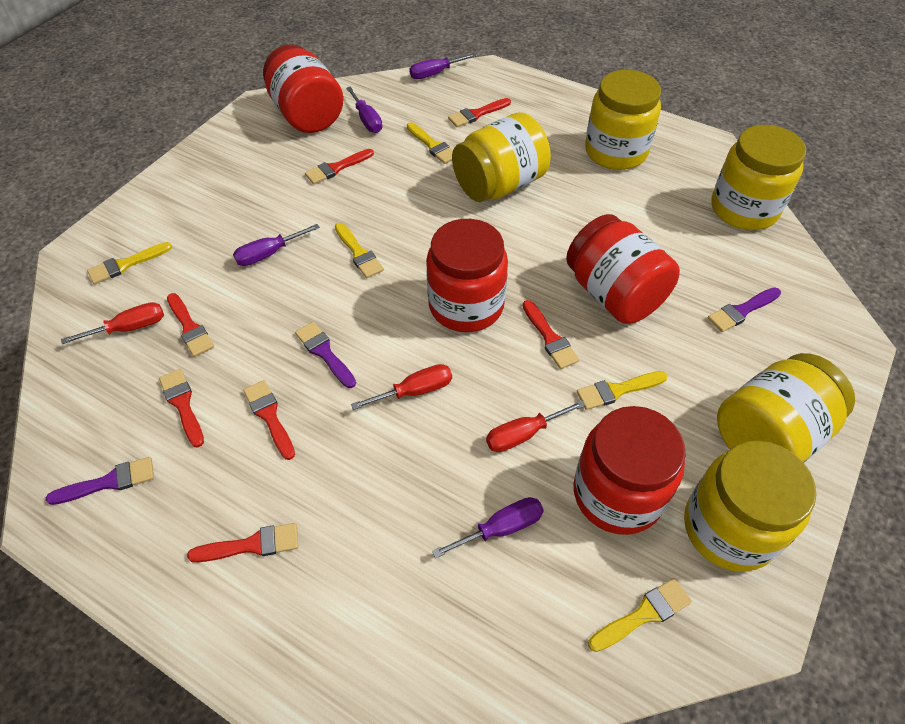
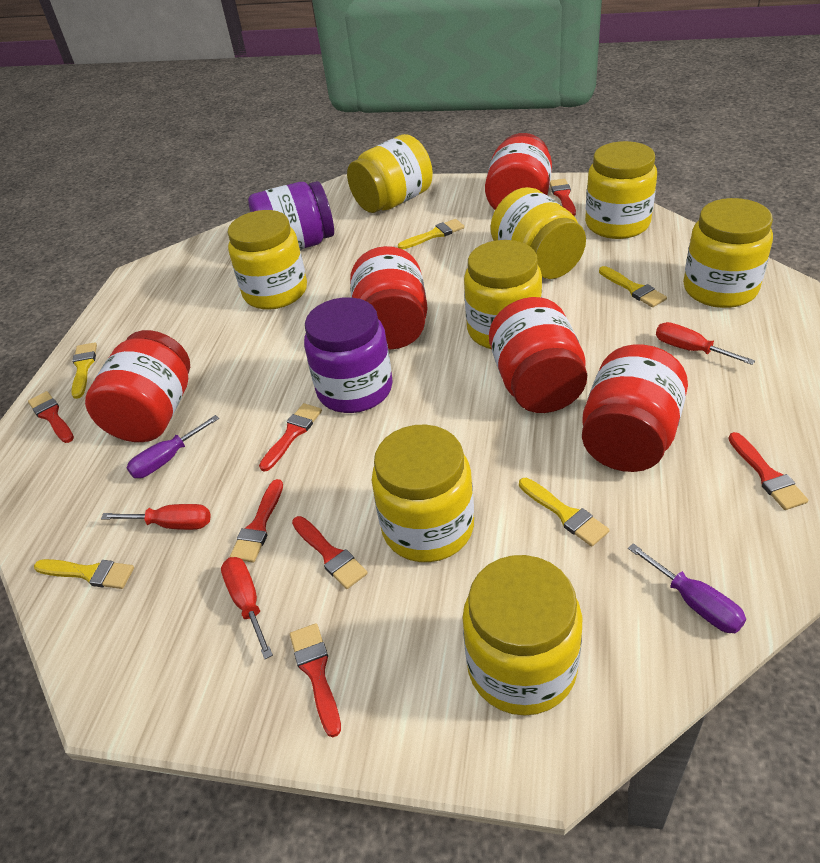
purple brush: [46,457,154,505] [295,322,356,388] [708,287,781,332] = 3 -> none = 0
purple jar: none = 0 -> [248,181,334,250] [304,297,393,413] = 2
purple screwdriver: [233,224,320,266] [346,86,383,133] [409,53,476,79] [432,497,544,558] = 4 -> [127,415,219,478] [628,543,746,633] = 2
red jar: [263,45,344,133] [426,219,508,332] [566,214,680,324] [573,406,685,535] = 4 -> [85,330,190,442] [350,246,428,349] [485,133,552,210] [489,297,587,413] [582,344,688,472] = 5
yellow jar: [452,112,551,202] [585,70,661,170] [684,441,816,572] [711,125,806,230] [717,353,855,463] = 5 -> [228,210,307,310] [347,134,433,213] [372,425,474,562] [463,555,582,716] [464,240,542,349] [490,187,586,279] [585,141,657,239] [683,198,773,308] = 8

